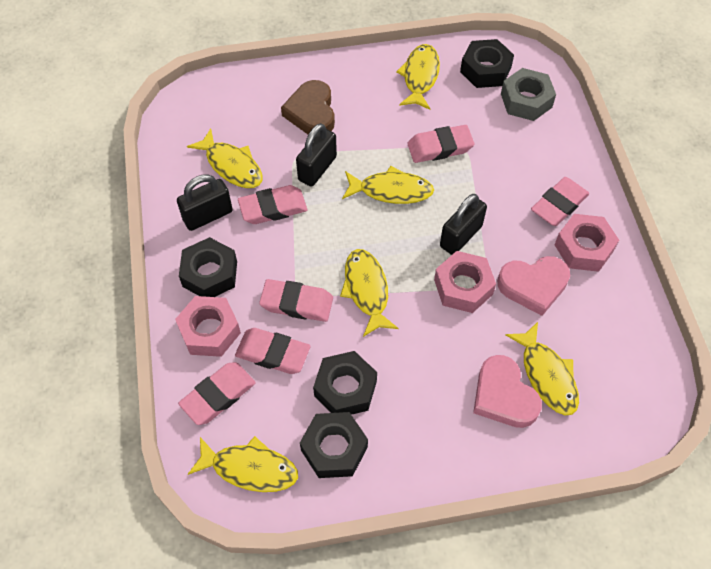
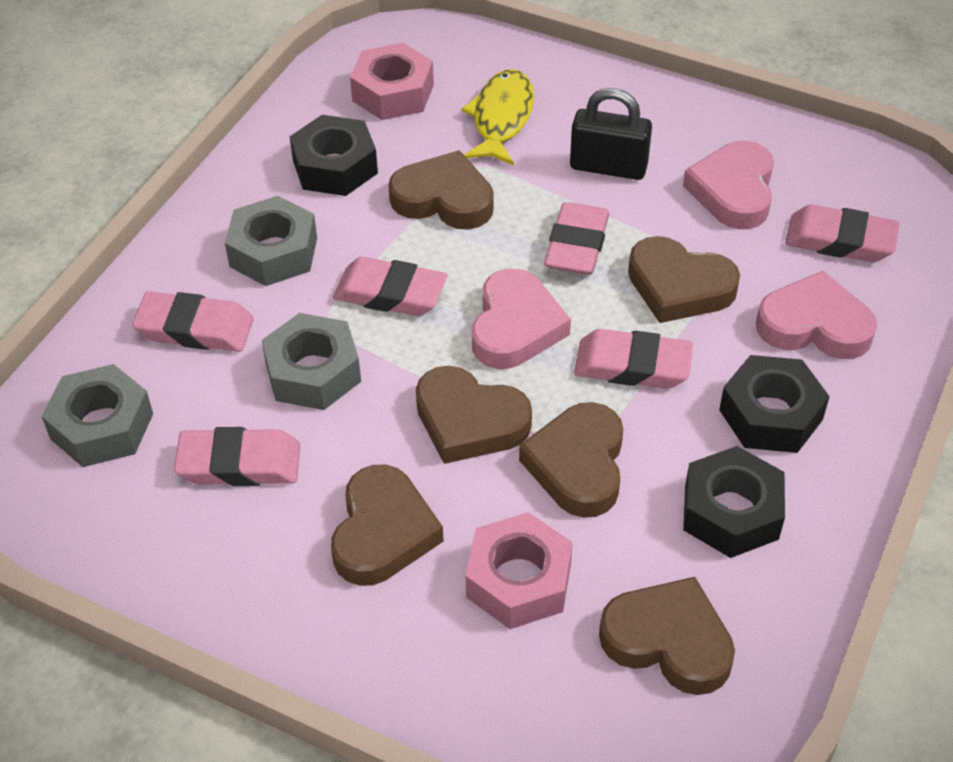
black nut: [179,237,237,297] [300,412,368,478] [313,351,377,415] [460,39,514,88] = 4 -> [290,115,378,196] [683,446,785,558] [719,355,830,453] = 3
black padlock: [177,175,233,231] [296,123,337,187] [440,194,487,255] = 3 -> [570,88,652,180] = 1
brown heart: [281,80,335,135] = 1 -> [331,465,444,586] [389,150,494,230] [416,366,532,464] [519,402,623,518] [599,577,735,695] [628,236,740,323] = 6
grey nut: [501,68,556,121] = 1 -> [42,364,153,467] [225,196,317,286] [262,313,361,410] = 3
pink heart: [473,355,542,428] [497,256,570,316] = 2 -> [472,269,571,369] [683,141,774,229] [756,271,877,359] = 3
pink nut: [175,296,241,357] [434,251,496,313] [554,214,619,272] = 3 -> [350,43,434,120] [466,512,573,629] = 2
yellow fish: [187,128,263,188] [188,436,298,492] [340,249,399,337] [342,166,434,204] [396,44,440,110] [506,322,579,415] = 6 -> [461,69,534,165] = 1

